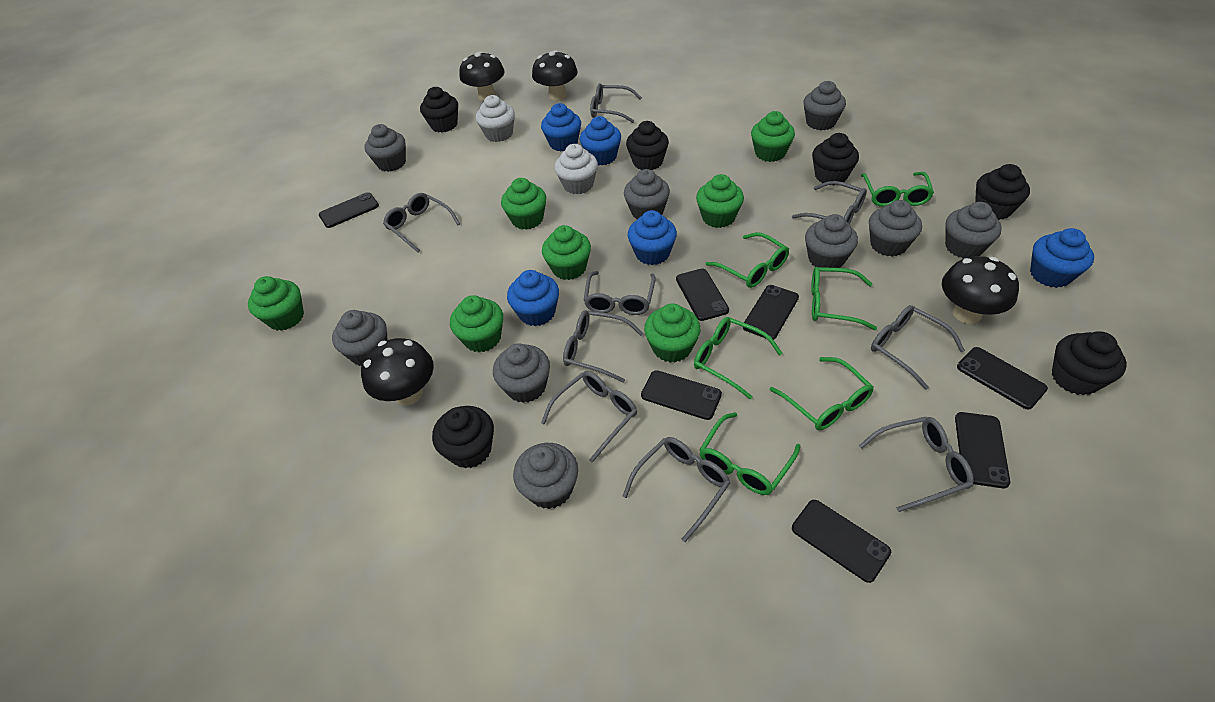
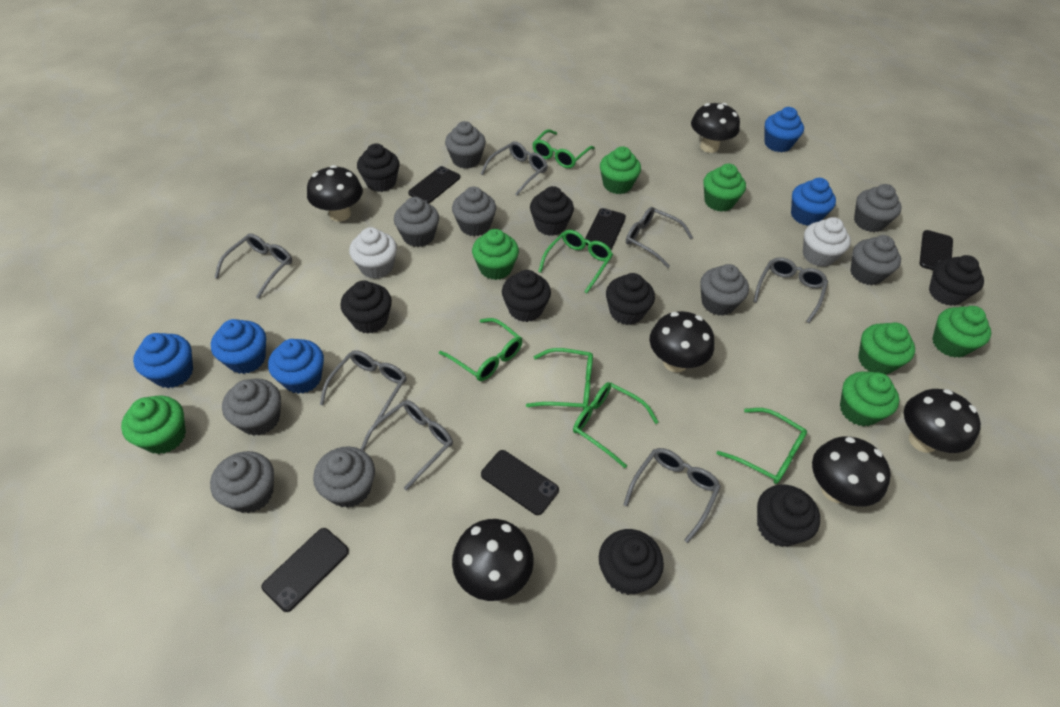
black cupcake: [420,87,458,133] [432,406,494,468] [626,121,669,170] [812,133,859,185] [975,164,1030,220] [1052,331,1127,395] = 6 -> [340,280,392,334] [357,144,400,192] [502,270,551,322] [530,186,574,236] [599,529,664,595] [606,273,655,325] [757,484,820,547] [929,255,984,306] = 8
black mushroom: [361,338,434,405] [459,52,505,101] [532,50,578,101] [942,256,1019,324] = 4 -> [307,165,363,221] [452,519,534,601] [650,311,714,372] [691,103,740,153] [812,436,891,507] [904,389,981,453] = 6
black phone: [319,192,379,228] [641,370,722,420] [676,268,729,321] [743,285,799,340] [792,500,891,583] [955,412,1010,488] [957,347,1048,409] = 7 -> [261,528,349,612] [408,166,460,204] [481,450,559,515] [585,208,626,250] [919,230,953,270] = 5
grey glasses: [383,193,460,252] [541,371,637,463] [563,310,643,383] [584,271,656,315] [590,83,642,123] [623,437,731,542] [792,181,867,224] [859,417,974,512] [871,305,965,390] = 9 -> [214,234,292,299] [320,350,407,429] [360,400,453,490] [481,141,548,195] [623,448,721,543] [626,207,693,268] [753,257,828,323] = 7

